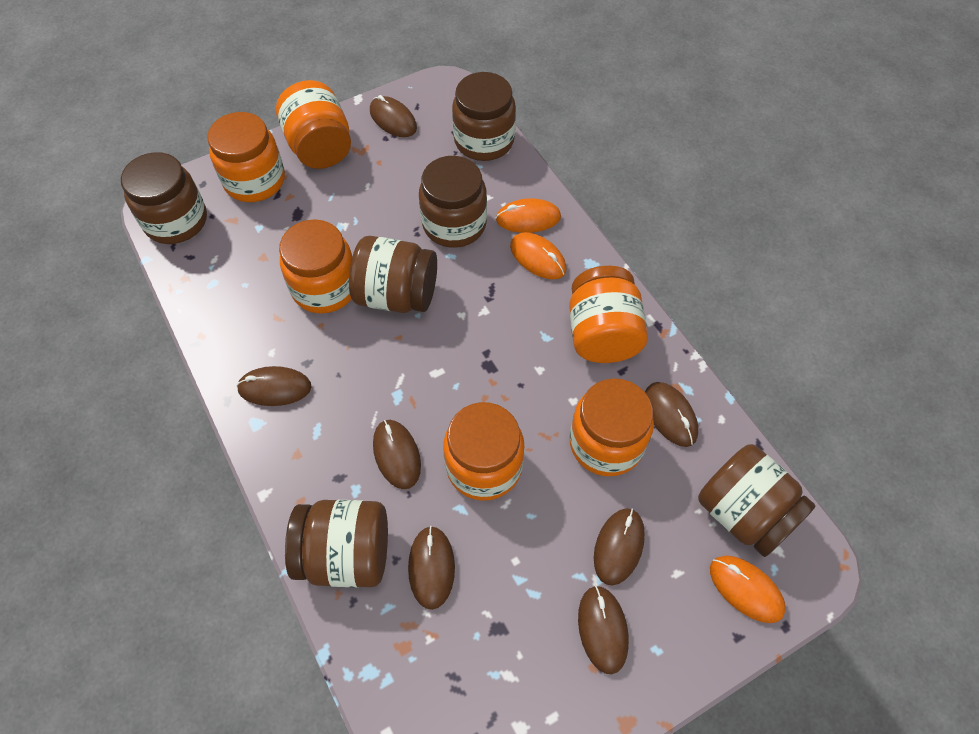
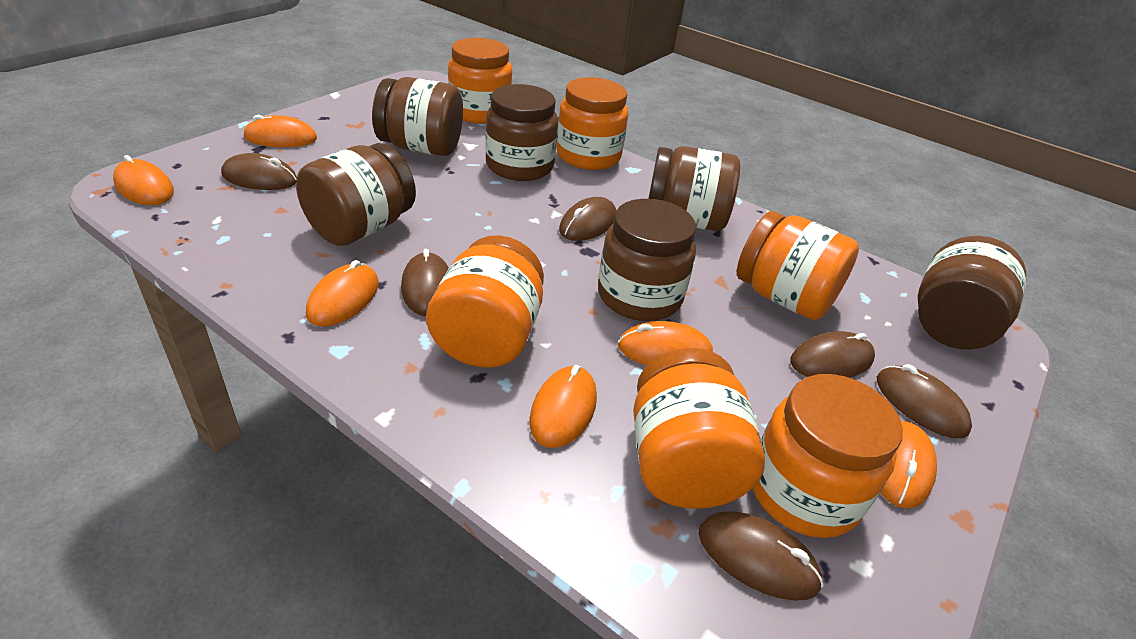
brown mouse: [236,366,311,406] [370,95,417,137] [373,420,421,489] [408,526,455,610] [578,585,629,674] [594,508,645,585] [645,382,699,447] = 7 -> [221,153,297,190] [401,249,449,316] [559,197,616,241] [698,511,823,601] [790,331,875,378] [877,364,972,438] = 6
orange mouse: [496,198,561,233] [510,232,567,279] [710,556,786,623] = 3 -> [113,155,174,205] [243,115,317,147] [306,260,379,327] [529,365,597,448] [618,321,713,365] [880,421,937,508] = 6

